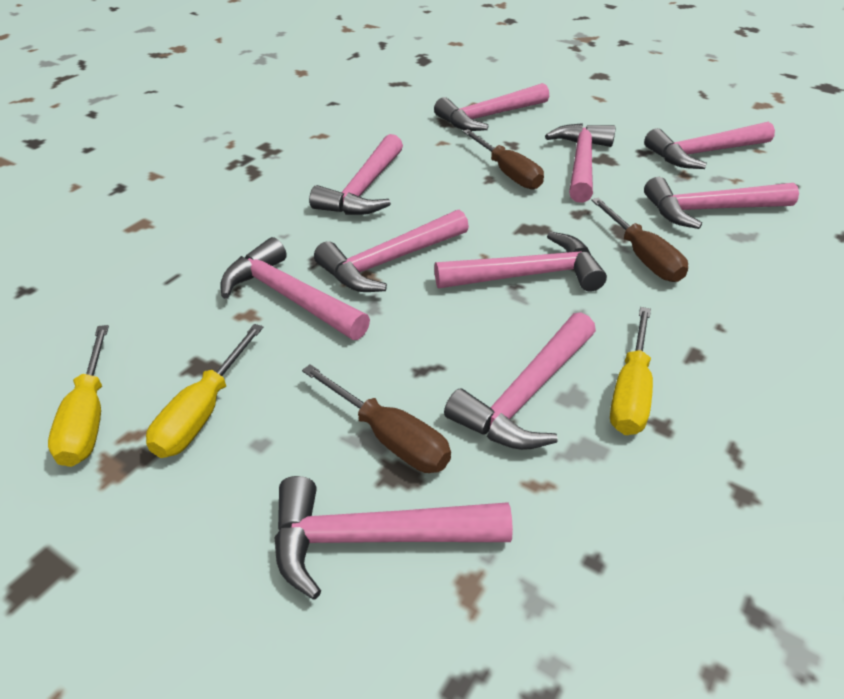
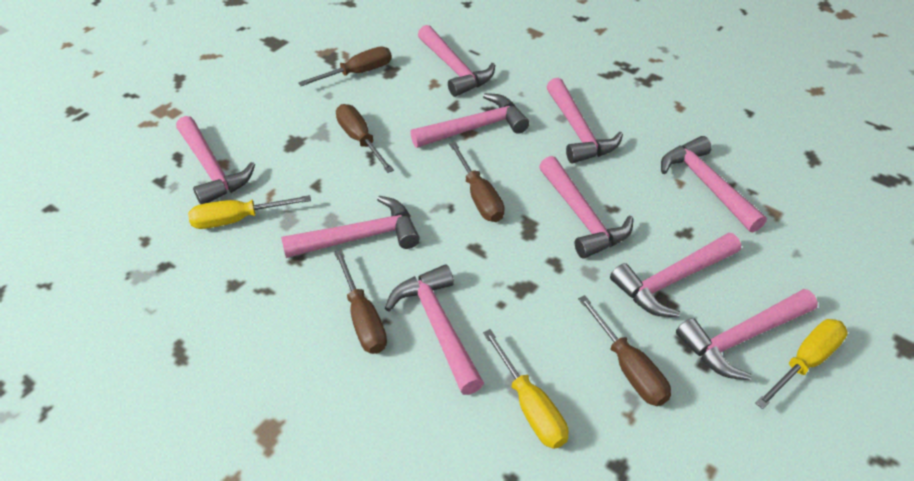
brown screwdriver: [302,364,451,473] [462,129,544,190] [591,198,688,282] = 3 -> [298,47,392,86] [334,250,387,354] [336,104,394,173] [449,142,504,222] [578,295,671,406] = 5

